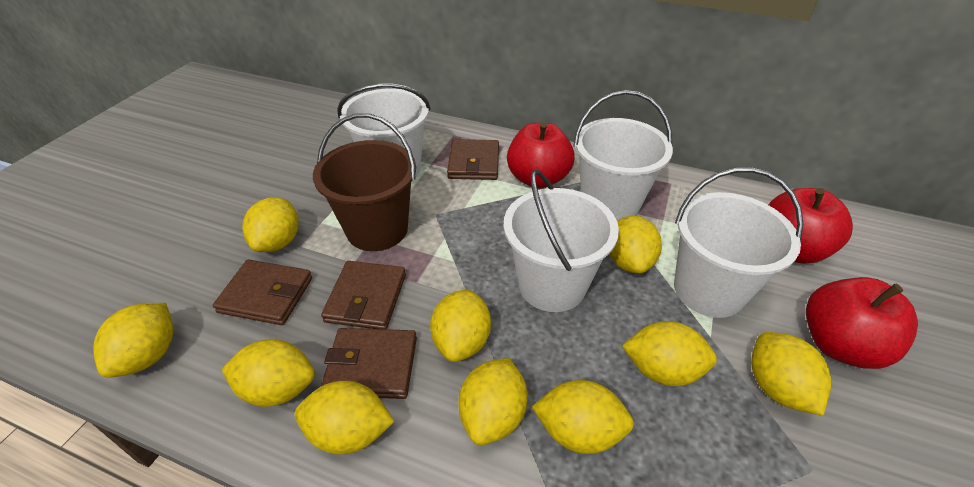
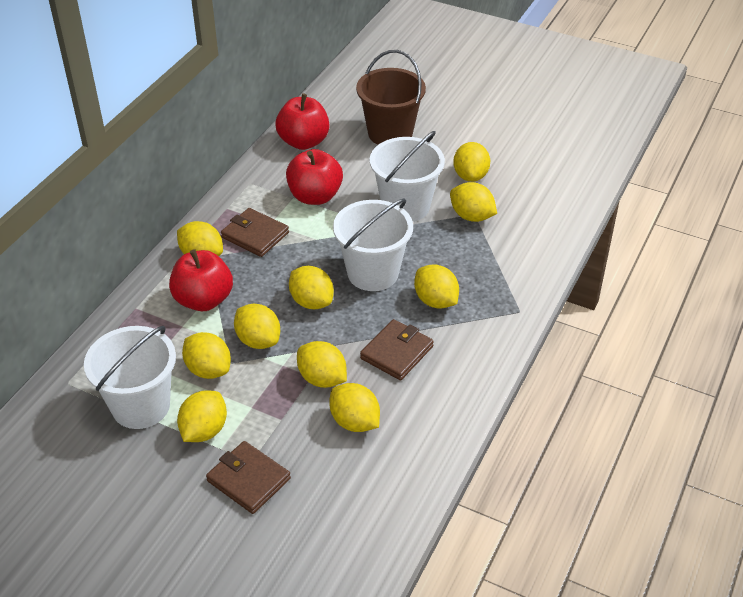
brown wallet: [213,259,312,325] [321,261,406,329] [321,328,417,399] [447,139,499,180] = 4 -> [206,441,291,514] [221,208,289,257] [360,319,434,380] = 3
white bucket: [337,84,431,177] [504,170,619,312] [573,90,673,221] [674,167,803,318] = 4 -> [84,326,176,429] [333,198,413,291] [370,131,445,222] = 3

